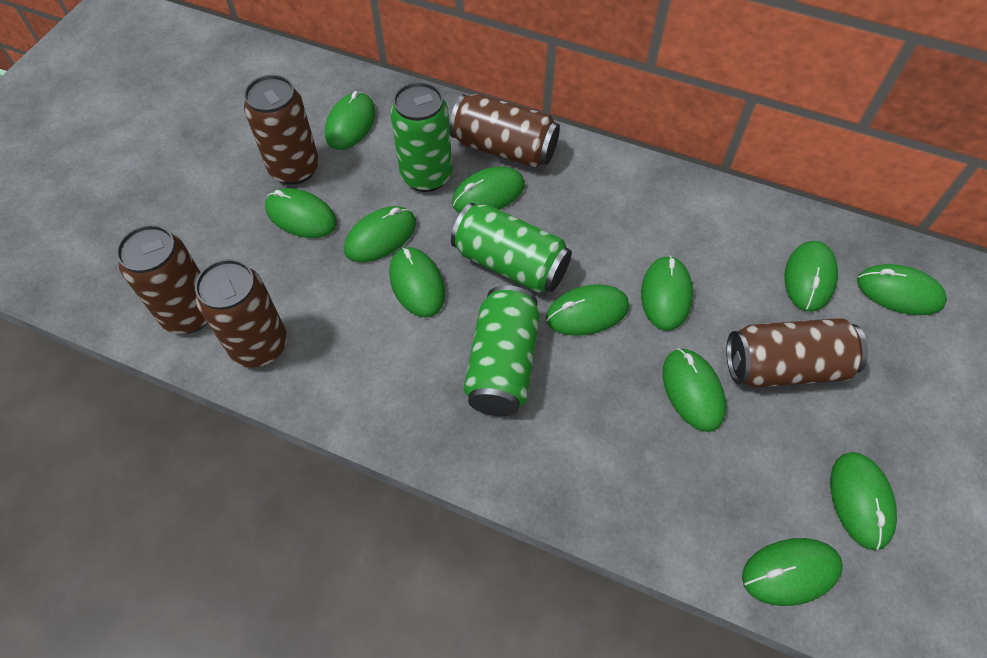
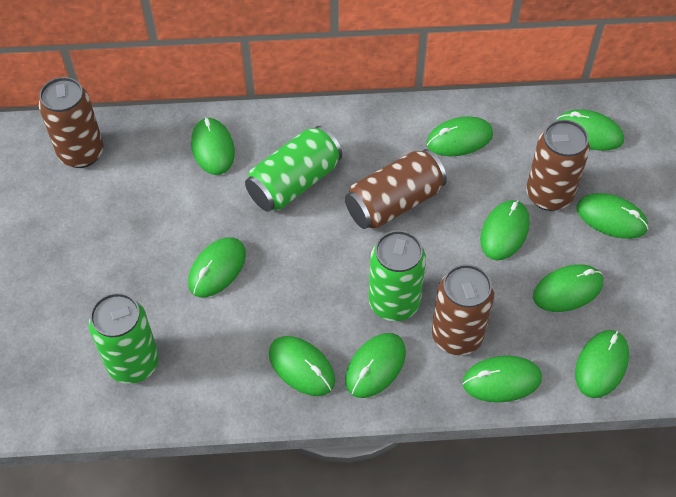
brown can: [116,225,208,334] [195,259,287,368] [244,75,319,185] [449,94,560,168] [726,318,868,387] = 5 -> [39,77,104,168] [345,149,447,229] [432,264,494,355] [526,120,590,211] = 4
green mouse: [265,188,337,238] [325,91,376,150] [344,206,416,262] [389,247,445,318] [452,167,525,213] [546,284,629,336] [641,255,693,331] [663,348,726,432] [742,538,843,606] [784,241,838,312] [830,452,897,551] [857,264,947,315] = 12 -> [188,238,246,297] [191,117,235,175] [269,336,335,396] [345,333,406,398] [426,116,493,156] [463,356,542,403] [480,200,529,260] [533,264,603,312] [557,109,624,151] [575,330,629,398] [576,193,649,239] = 11

